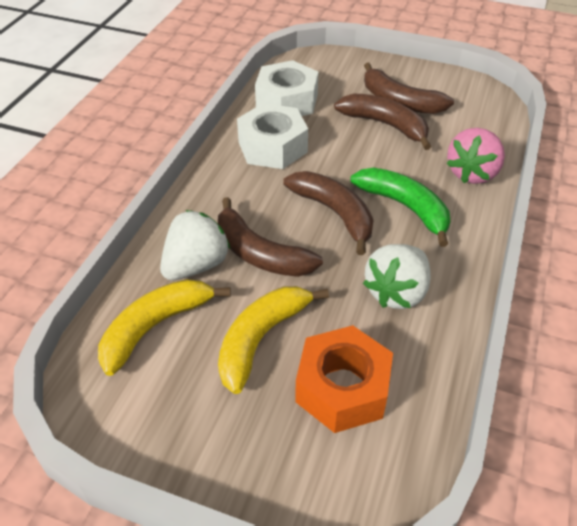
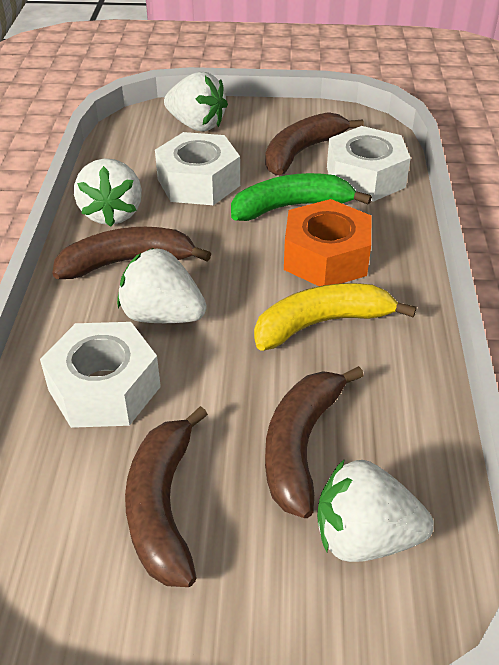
pink strawberry: [446,128,505,184] = 1 -> none = 0
white nut: [237,103,308,169] [255,60,318,116] = 2 -> [40,322,161,428] [155,132,240,205] [327,126,411,202] = 3
white strawberry: [160,210,230,280] [363,244,431,309] = 2 -> [74,158,142,227] [117,248,207,323] [164,72,228,131] [317,459,434,562] = 4
yellow banana: [98,279,231,376] [218,286,329,394] = 2 -> [254,283,416,351] = 1

